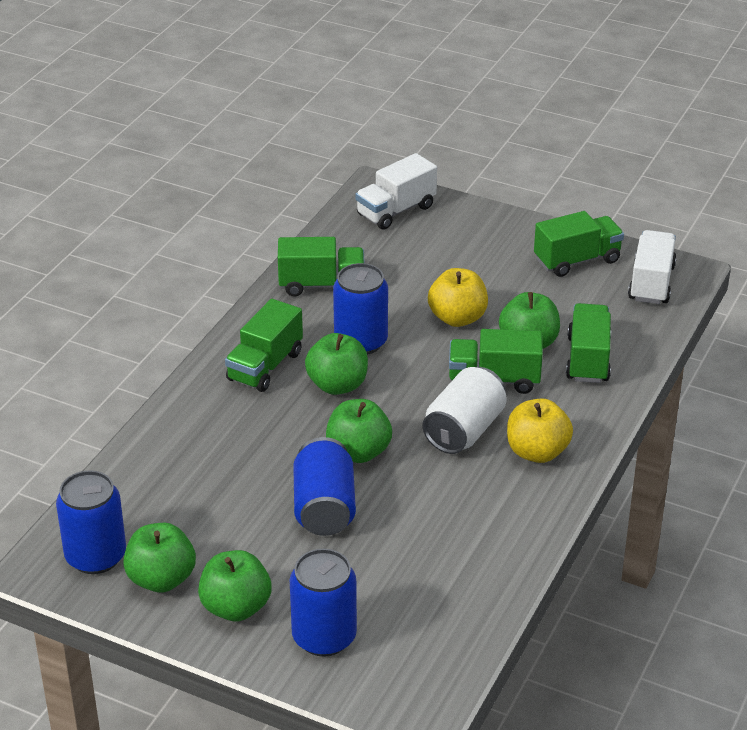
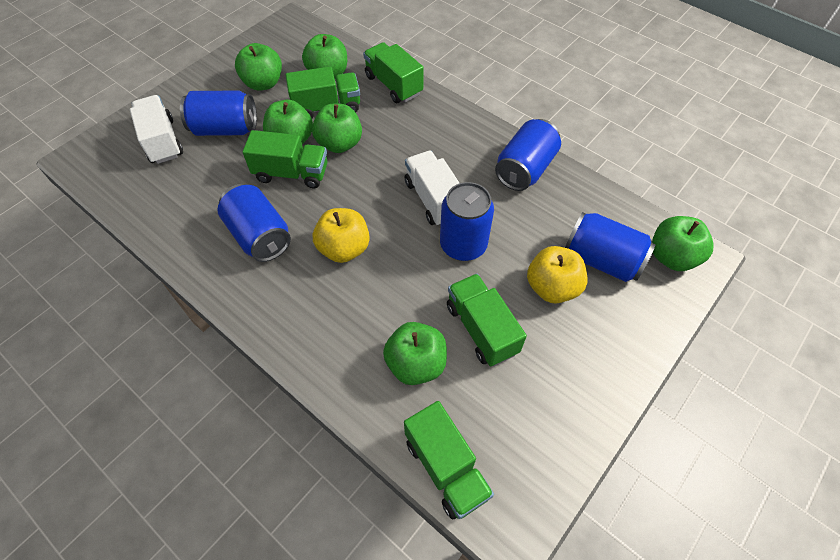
blue can: [56,470,126,574] [290,549,357,657] [293,437,356,536] [333,263,388,355] = 4 -> [180,90,257,136] [217,184,291,262] [440,182,494,261] [495,119,561,191] [565,212,655,282] = 5
green apple: [123,523,196,593] [198,550,271,621] [305,333,368,395] [326,399,392,463] [499,292,560,349] = 5 -> [235,43,282,91] [263,100,313,144] [302,34,347,79] [312,104,362,153] [383,322,447,385] [652,216,714,271] = 6
white can: [423,367,507,454] = 1 -> none = 0

